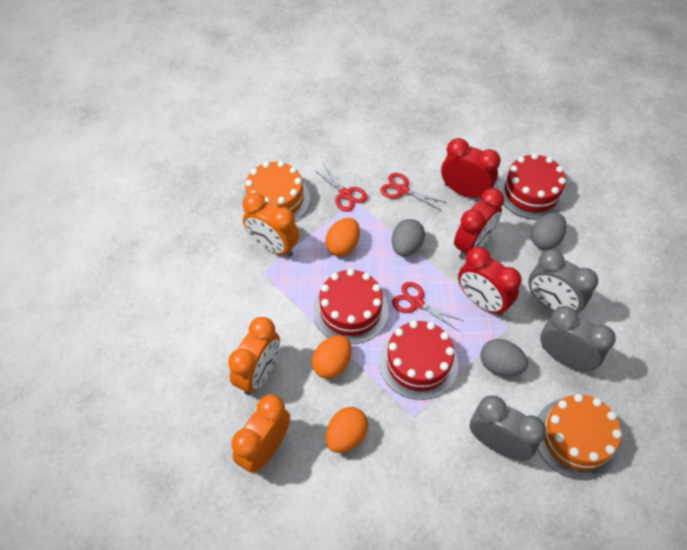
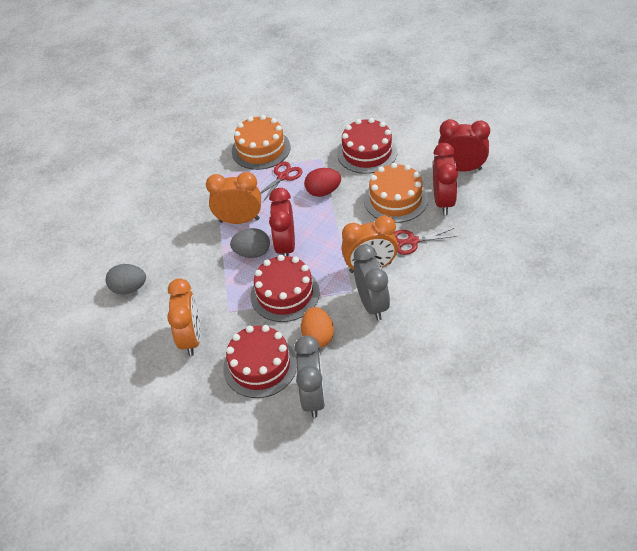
grey clock: [470,396,546,460] [528,249,598,313] [540,306,616,371] = 3 -> [294,336,325,418] [354,244,390,321] = 2
grey egg: [392,219,425,257] [480,339,528,376] [531,212,567,250] = 3 -> [106,264,146,294] [230,228,270,258] = 2
orange egg: [312,335,352,379] [325,218,360,257] [326,407,368,453] = 3 -> [301,307,334,347] = 1
red egg: none = 0 -> [304,168,341,197] = 1
red scissors: [314,164,367,212] [381,173,446,210] [392,282,464,330] = 3 -> [260,162,303,203] [394,228,457,255] = 2

